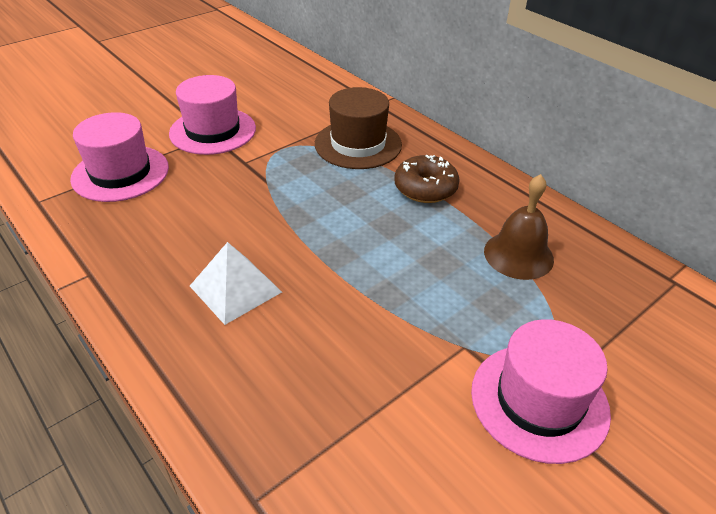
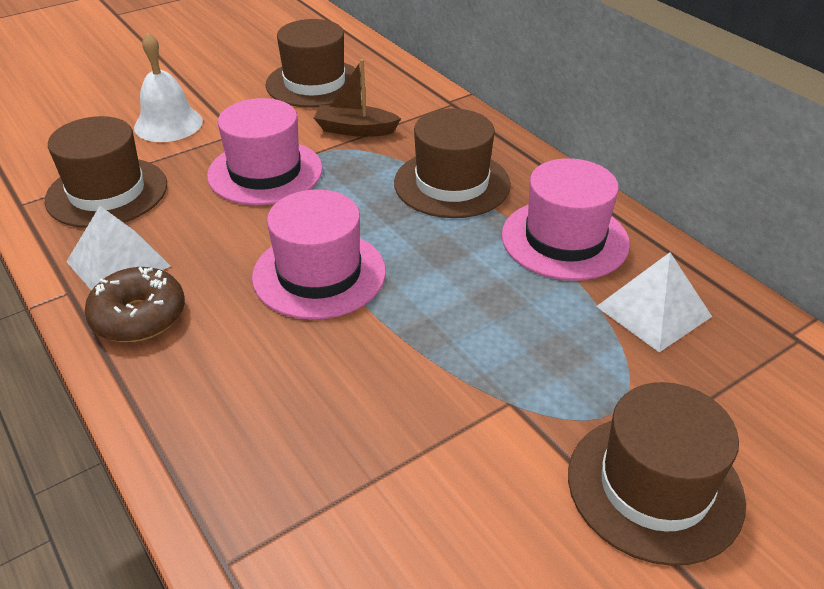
brown bell: [484,174,554,280] = 1 -> none = 0
brown boat: none = 0 -> [314,59,401,137] = 1
brown hat: [315,87,402,169] = 1 -> [45,116,167,228] [266,19,361,108] [394,108,511,218] [568,382,746,566] = 4
white bell: none = 0 -> [134,32,203,142] = 1
white pyramid: [190,242,282,325] = 1 -> [66,206,171,291] [596,252,712,352] = 2

